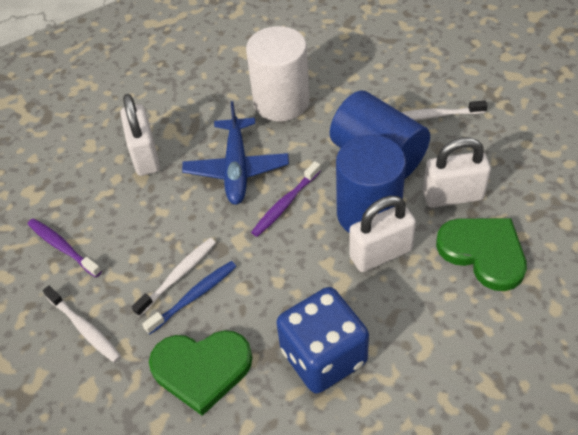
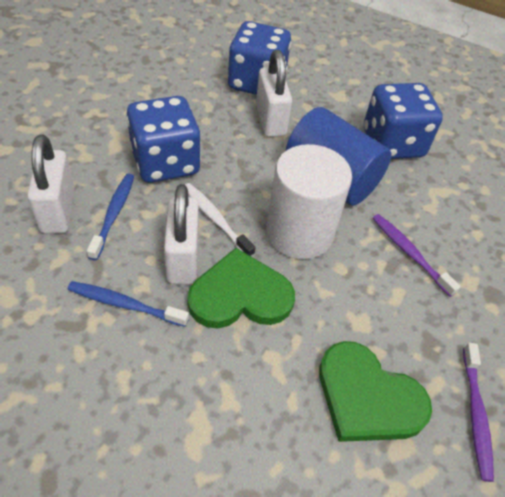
blue cylinder: [330,90,430,178] [336,135,406,233] = 2 -> [286,107,391,206] = 1
blue dice: [276,287,369,394] = 1 -> [126,96,201,183] [228,21,291,95] [364,83,443,159] = 3
blue plane: [182,101,289,205] = 1 -> none = 0
blue toothbrush: [142,261,237,335] = 1 -> [68,281,189,327] [87,174,134,260] = 2
white toothbrush: [43,286,121,363] [132,238,216,317] [401,100,488,120] = 3 -> [185,183,255,257] = 1

